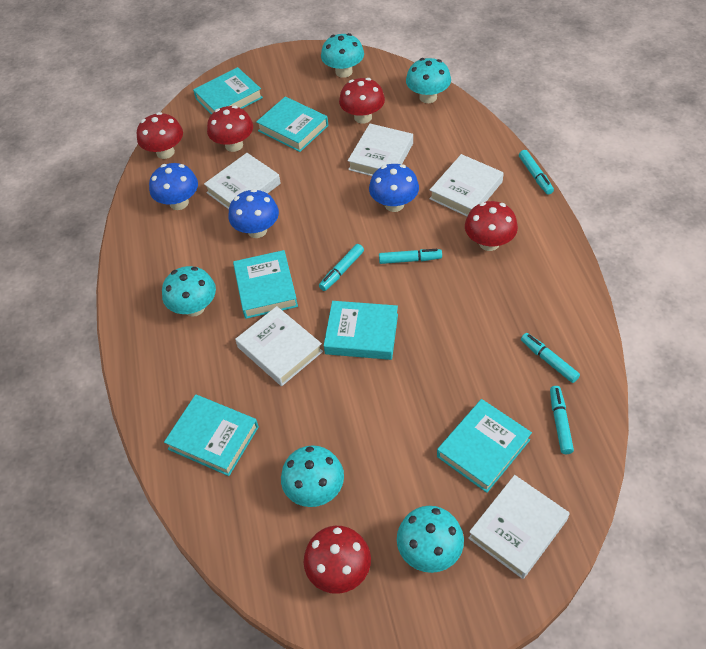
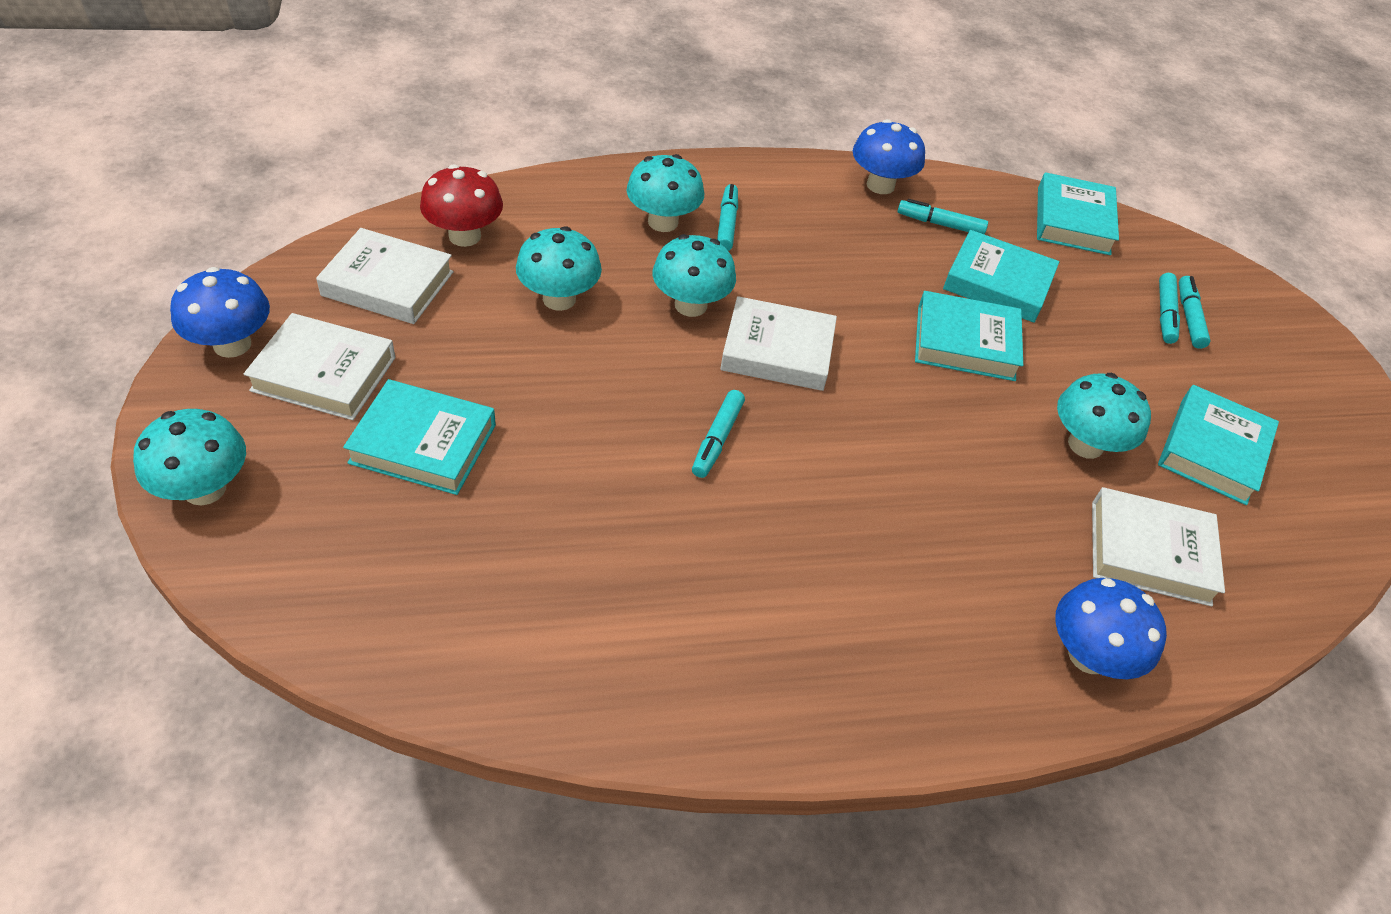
red mushroom: [137,112,183,159] [207,106,253,152] [304,526,371,594] [339,78,385,124] [465,201,518,251] = 5 -> [420,164,503,247] = 1
turquoise book: [164,394,259,476] [193,67,263,115] [233,250,298,319] [256,96,328,152] [324,301,398,360] [437,399,532,493] = 6 -> [343,379,496,495] [915,291,1023,381] [943,230,1059,323] [1037,172,1119,255] [1158,385,1279,505] = 5
white book: [204,153,281,209] [235,306,323,386] [348,124,413,176] [429,154,504,216] [468,475,570,579] = 5 -> [244,313,395,420] [316,228,454,324] [720,296,837,391] [1092,487,1225,606] = 4

